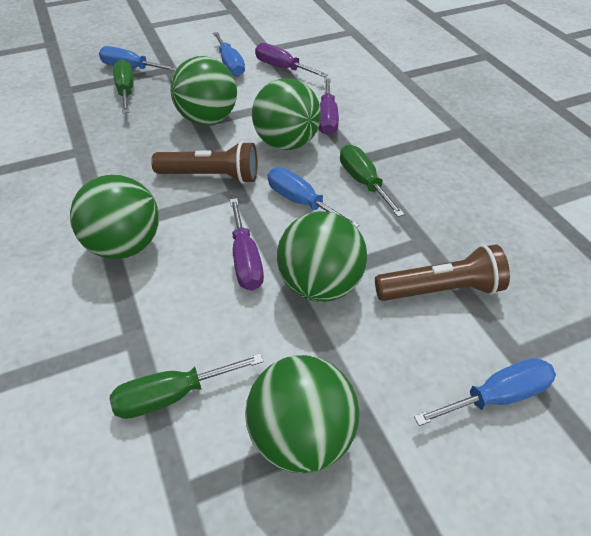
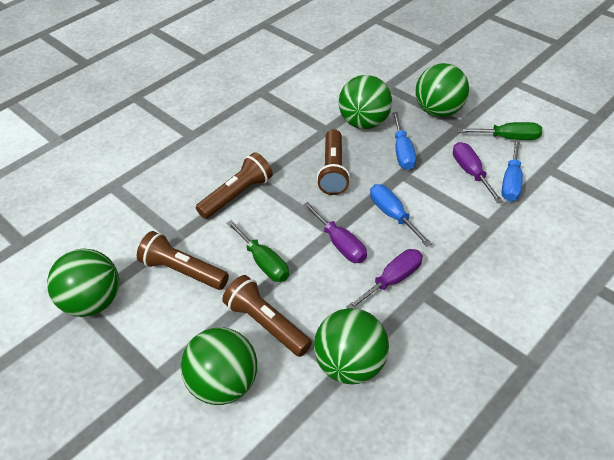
blue screwdriver: [99,46,177,71] [213,32,245,77] [268,167,359,227] [414,358,556,426] = 4 -> [370,184,432,247] [392,112,416,170] [502,139,523,202] = 3
brown flashlight: [151,141,258,184] [375,245,510,301] = 2 -> [137,231,229,290] [196,152,273,219] [222,275,312,357] [317,129,350,195] = 4
green screwdriver: [110,354,264,419] [113,60,134,114] [340,145,405,217] = 3 -> [226,220,289,282] [458,122,542,140] = 2

